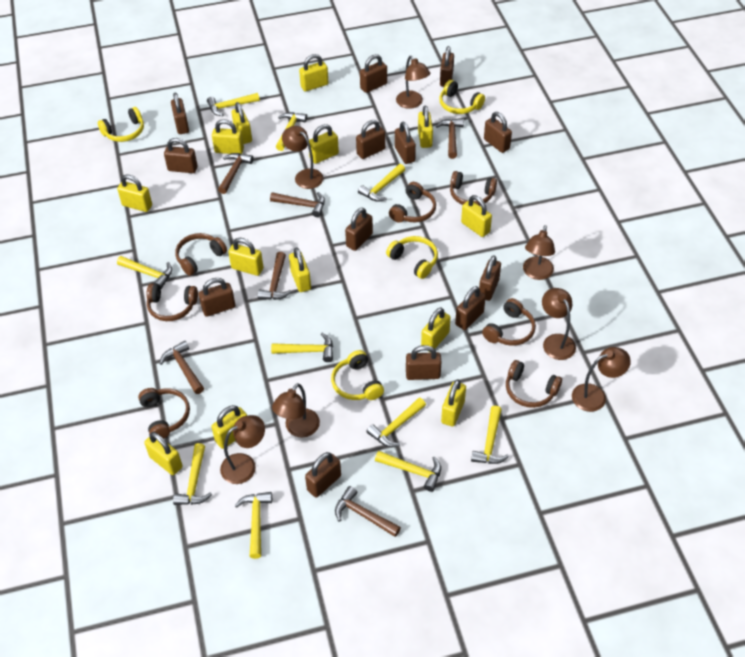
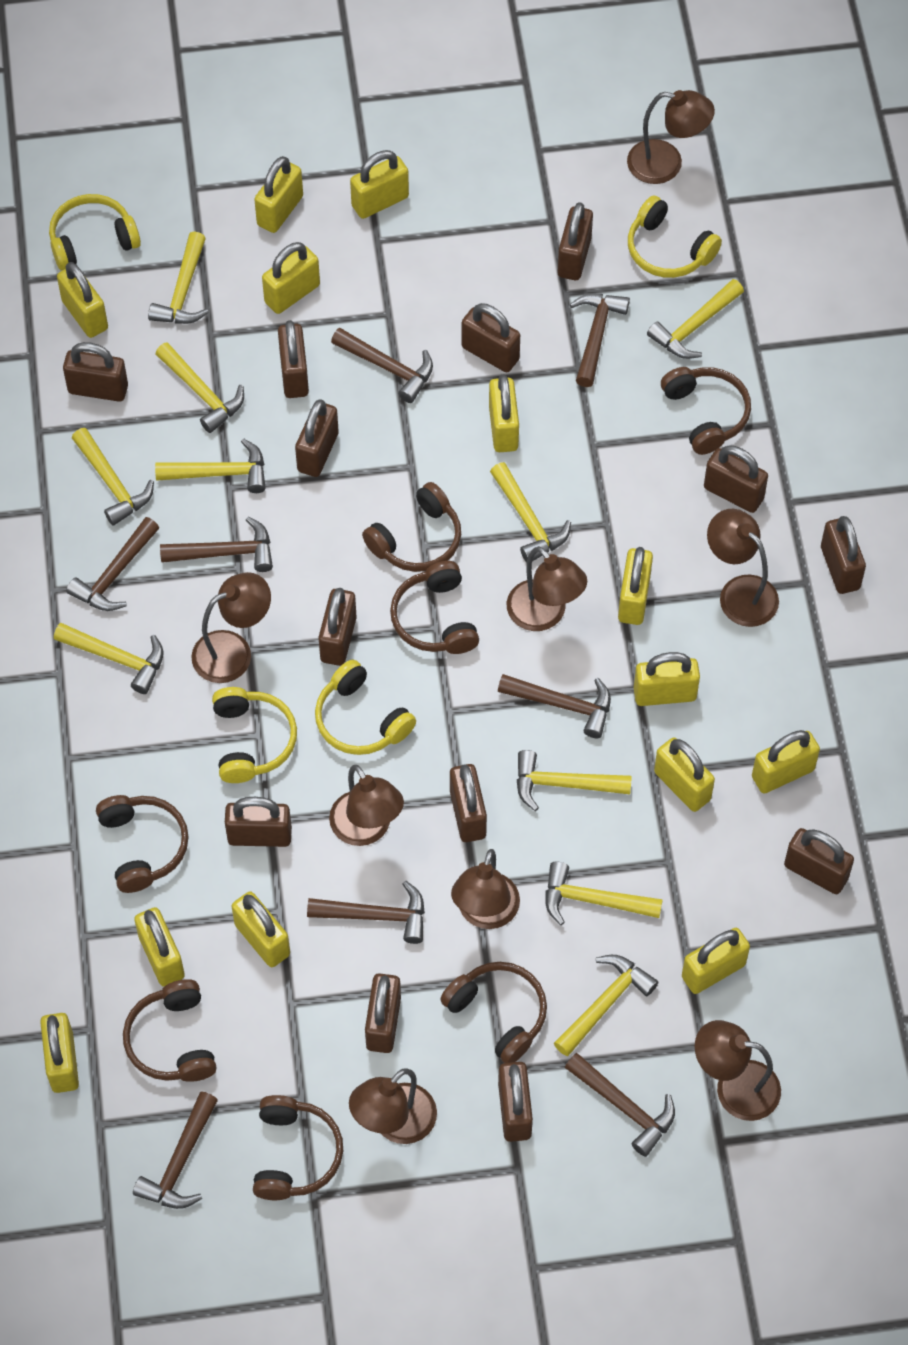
brown hammer: [160,341,204,394] [218,153,254,194] [258,252,291,300] [270,192,325,217] [335,486,401,537] [436,118,464,159] = 6 -> [66,517,159,611] [133,1091,218,1209] [160,517,273,572] [307,881,425,944] [331,328,433,403] [498,674,611,738] [565,1053,675,1157] [570,294,630,387] = 8
brown lamp: [220,415,265,484] [272,383,320,438] [282,126,324,189] [396,56,430,109] [523,225,555,280] [542,288,576,360] [572,347,631,412] = 7 -> [191,572,271,683] [329,765,404,846] [349,1068,437,1144] [451,849,520,929] [507,546,587,631] [627,90,715,184] [695,1020,781,1121] [707,509,779,627] = 8

